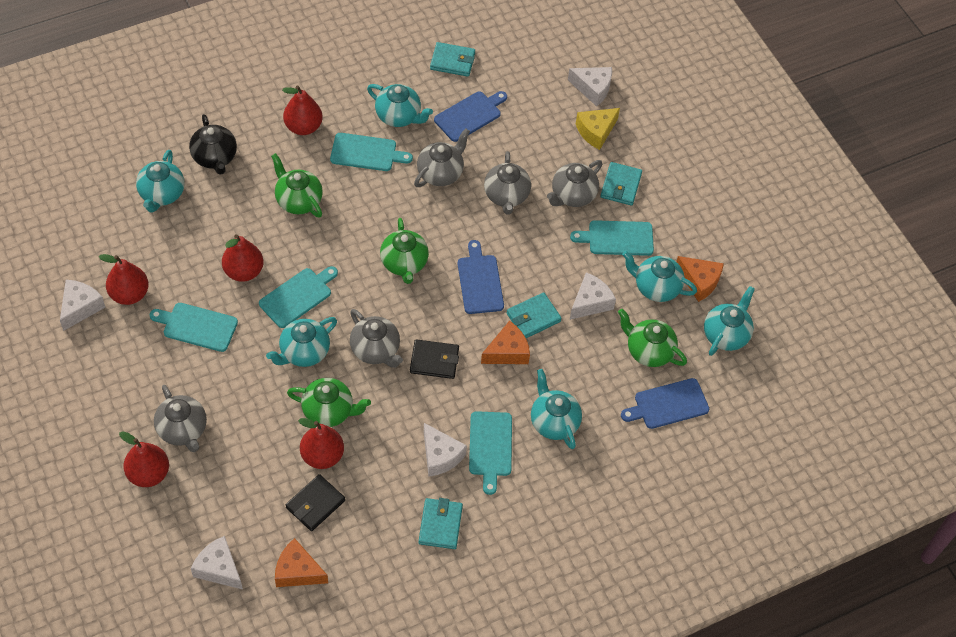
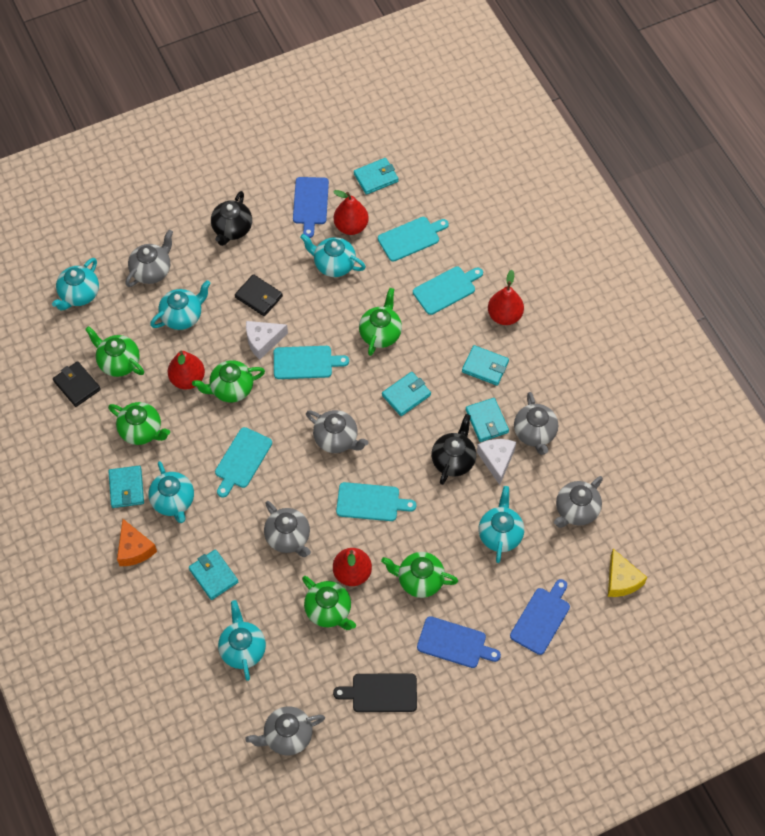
black cutting board: none = 0 -> [333,673,417,712] = 1
black teapot: [189,114,237,175] = 1 -> [211,191,252,246] [431,414,476,485] = 2
green teapot: [271,153,323,218] [287,378,371,427] [380,218,429,284] [618,309,687,367] = 4 -> [85,326,144,377] [108,402,170,445] [192,360,265,402] [302,576,356,630] [359,288,402,356] [381,552,458,598] = 6
grey teapot: [154,385,207,452] [350,309,403,368] [414,128,470,187] [484,151,531,215] [547,160,602,207] = 5 -> [125,230,173,287] [245,706,325,755] [264,501,311,557] [306,410,368,453] [514,392,558,455] [554,476,603,528] = 6
orange cheese: [275,538,328,587] [481,321,530,364] [676,256,724,302] = 3 -> [117,519,157,566] = 1
red pear: [99,254,149,305] [119,431,169,487] [222,234,263,282] [282,86,322,135] [298,418,344,469] = 5 -> [168,351,205,389] [333,190,369,235] [333,548,372,586] [488,270,524,325] = 4
turquoise wallet: [419,498,463,549] [430,42,475,77] [507,292,562,338] [600,162,642,206] = 4 -> [109,466,144,508] [189,549,238,600] [354,158,398,195] [382,372,431,416] [462,345,509,386] [466,398,509,442] = 6
white cheese: [60,280,105,331] [191,536,243,590] [424,423,467,476] [568,67,612,106] [570,272,616,320] = 5 -> [246,321,288,360] [477,439,516,485] = 2

